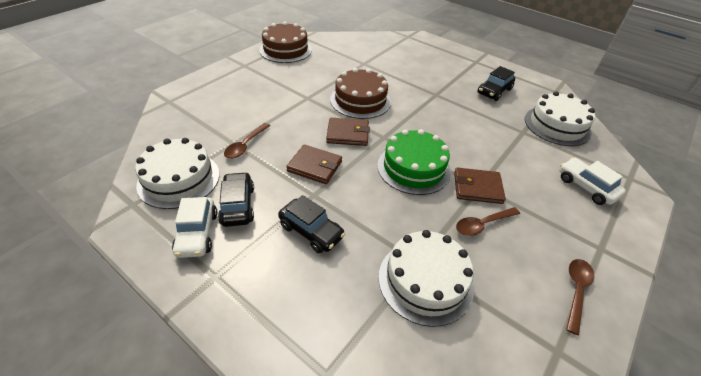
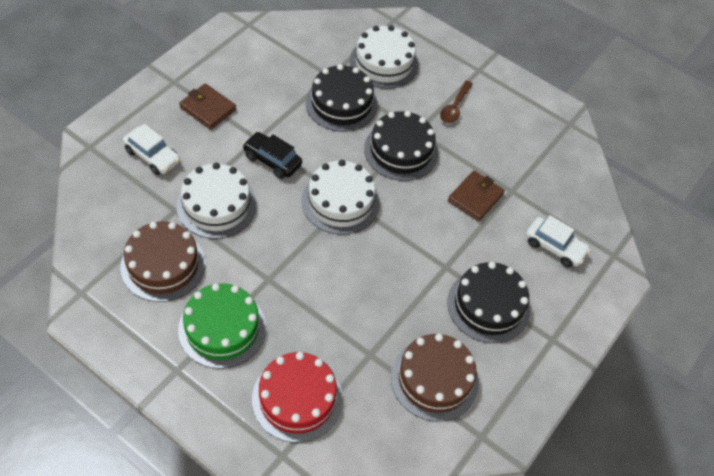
black cake: none = 0 -> [306,64,378,132] [364,111,438,181] [447,262,530,343] = 3
black car: [218,172,254,227] [278,195,345,253] [477,66,515,101] = 3 -> [242,132,302,179] = 1
brown spoon: [224,123,270,159] [456,207,520,236] [566,259,594,335] = 3 -> [440,81,473,123] = 1
brown wallet: [286,145,342,184] [326,118,370,146] [454,167,506,204] = 3 -> [179,83,236,130] [448,170,505,222] = 2
red cake: none = 0 -> [252,352,343,443] = 1

